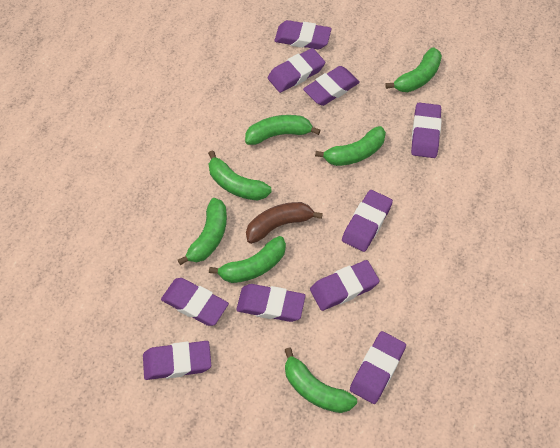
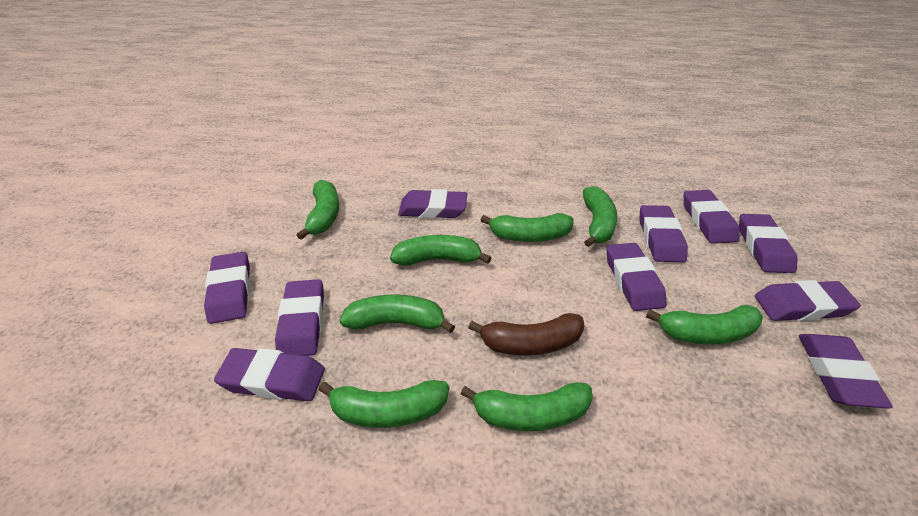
green banana: [178,198,227,265] [208,150,272,200] [209,236,286,283] [245,115,320,145] [285,347,357,413] [315,126,386,166] [385,47,442,92] = 7 -> [297,179,339,240] [318,380,449,428] [339,294,455,333] [390,235,492,265] [461,382,593,431] [480,213,574,242] [583,186,617,247] [646,305,763,345] = 8

